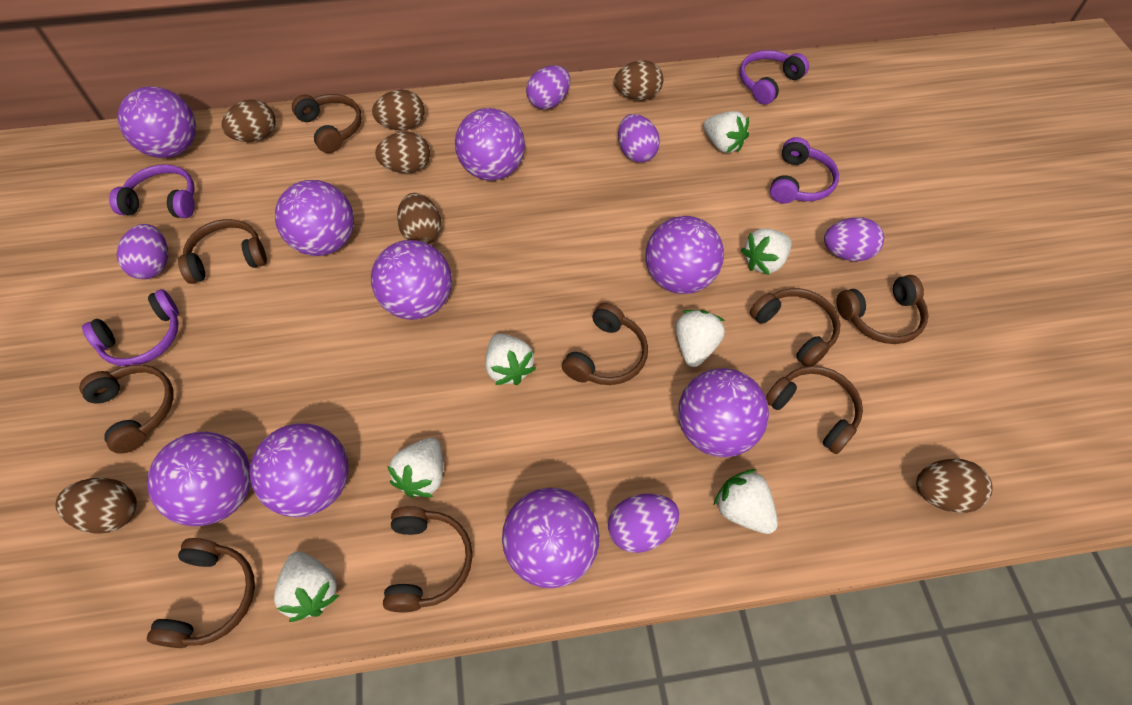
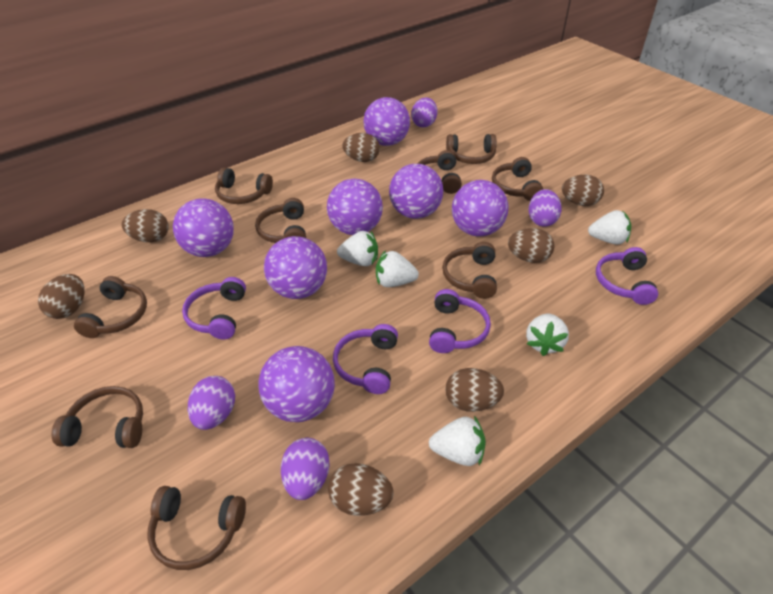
purple ball: [118,86,196,158] [147,432,251,526] [250,423,349,517] [275,180,354,256] [371,240,452,320] [455,108,525,180] [502,488,599,588] [645,216,724,294] [678,368,769,457] = 9 -> [173,198,234,257] [258,346,335,422] [264,236,327,299] [327,179,383,235] [363,97,410,146] [389,164,443,219] [452,180,509,237] = 7
purple egg: [117,224,168,279] [526,65,570,109] [608,494,679,553] [618,114,660,162] [824,217,884,261] = 5 -> [188,376,235,430] [281,438,330,500] [411,98,437,127] [529,189,562,227] = 4
white strawberry: [274,552,339,622] [387,438,443,497] [485,334,536,385] [676,310,725,367] [703,111,749,153] [713,469,778,534] [741,228,792,275] = 7 -> [337,231,378,266] [376,250,419,287] [429,416,486,466] [526,313,569,356] [588,210,631,245] = 5

